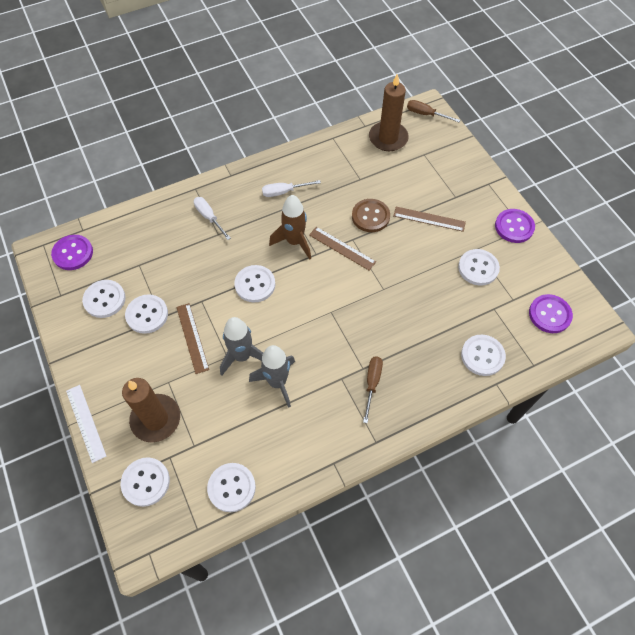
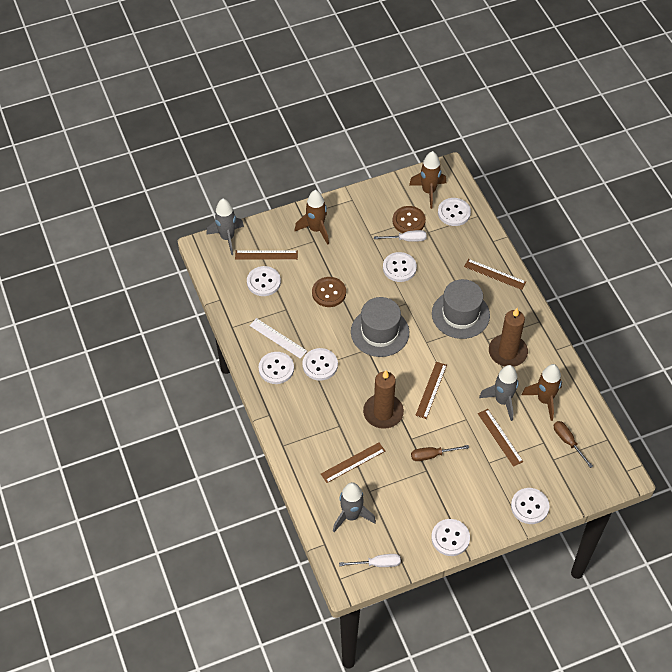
brown button: [352,199,390,232] = 1 -> [312,277,346,307] [393,206,426,233] = 2
brown rocket: [269,195,311,260] = 1 -> [295,190,329,245] [409,151,446,209] [522,364,562,421] = 3
brown ruler: [176,303,209,374] [309,227,376,271] [393,207,466,232] = 3 -> [235,250,298,260] [321,442,385,483] [415,362,447,419] [464,259,526,290] [478,409,524,467] = 5
grey hat: none = 0 -> [351,297,409,357] [432,279,490,339] = 2
grey rocket: [220,317,263,375] [249,345,295,408] = 2 -> [206,198,244,255] [333,482,376,532] [479,365,519,421] = 3
purple button: [51,235,93,270] [495,209,535,243] [529,294,573,333] = 3 -> none = 0

